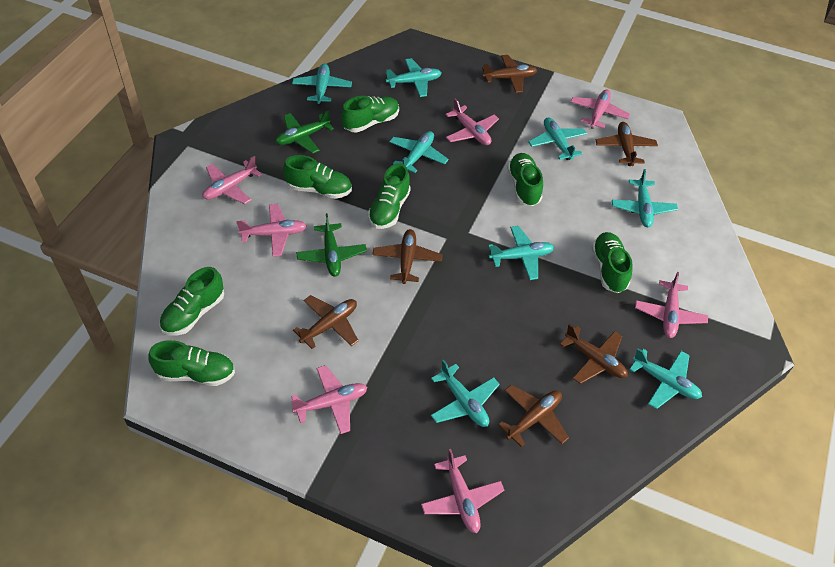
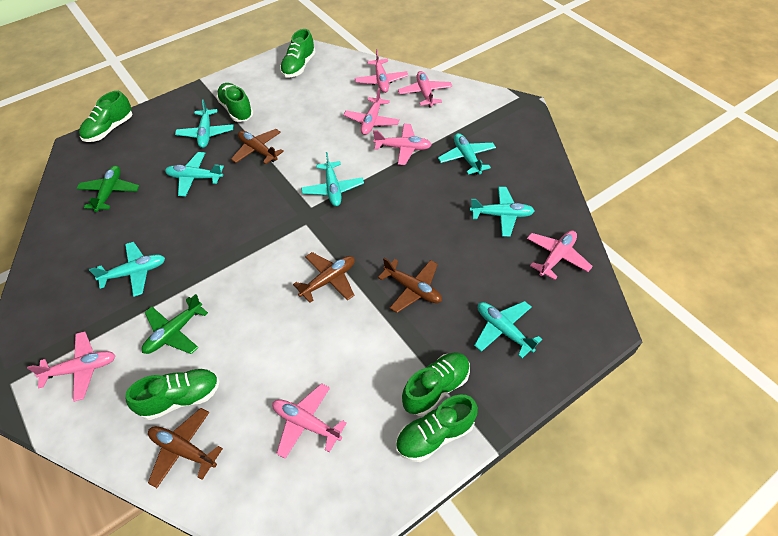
brown plane: [293,295,359,349] [372,229,443,284] [482,55,537,93] [498,385,569,447] [560,324,628,384] [596,122,658,166] = 6 -> [148,408,223,488] [231,129,284,164] [293,252,355,303] [378,258,442,313] = 4
green shoe: [148,340,235,386] [160,267,224,336] [283,155,352,199] [341,96,399,133] [368,163,411,229] [507,153,543,207] [592,232,633,293] = 7 -> [79,91,132,142] [125,368,219,420] [216,83,253,122] [280,29,315,77] [396,395,478,462] [402,352,470,416] = 6
turquoise plane: [292,64,352,105] [386,58,441,97] [389,131,449,173] [431,360,500,427] [488,226,554,280] [528,117,587,160] [612,169,678,227] [629,348,702,409] = 8 -> [89,242,165,297] [165,152,224,197] [175,99,233,148] [301,152,364,206] [438,133,496,175] [470,187,535,237] [474,301,542,358] = 7

